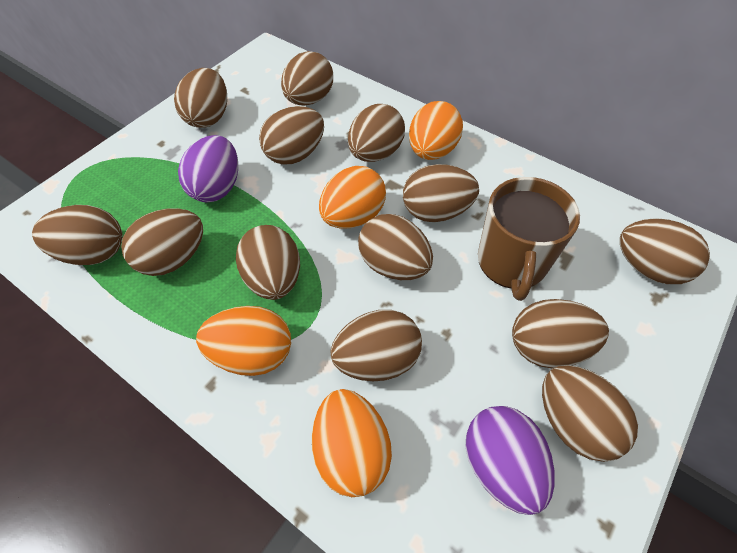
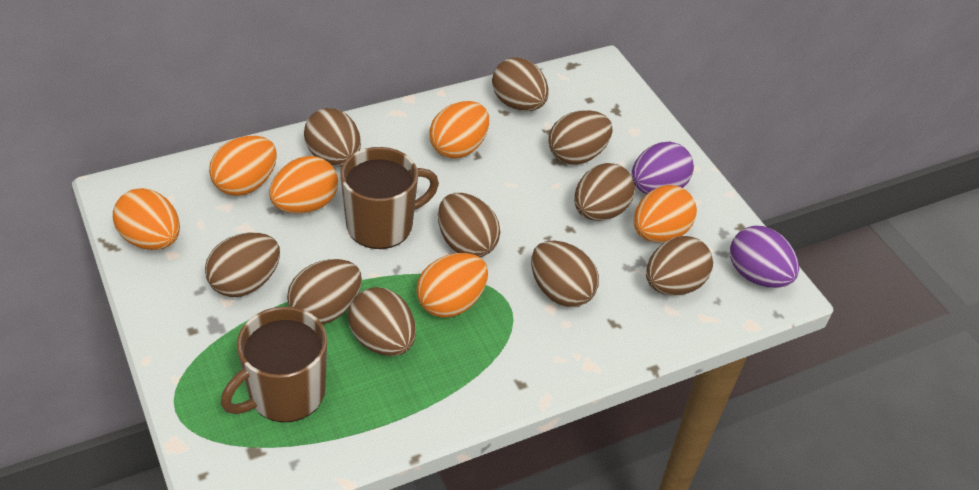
brown egg: [32,205,123,265] [121,208,203,276] [174,68,227,128] [236,225,300,300] [259,106,324,165] [281,51,333,106] [330,310,422,381] [348,104,405,162] [358,214,433,280] [403,164,479,222] [512,299,609,368] [542,365,638,462] [620,218,710,284] = 13 -> [205,233,280,297] [287,259,362,325] [304,108,361,166] [348,287,416,356] [438,193,500,258] [492,58,549,111] [531,241,599,307] [548,110,613,165] [574,163,635,221] [646,236,713,296] = 10
brown mug: [478,177,580,301] = 1 -> [221,306,327,422] [340,147,439,249] = 2
orange egg: [196,306,291,376] [312,389,392,497] [319,166,386,228] [409,101,463,160] = 4 -> [113,188,180,250] [209,136,277,196] [269,156,338,214] [416,253,488,318] [429,101,489,159] [634,185,697,243] = 6

